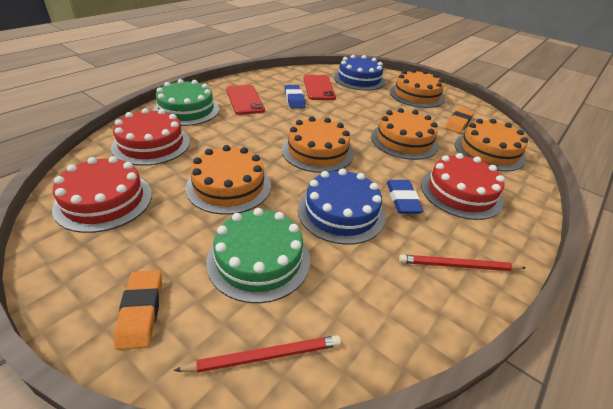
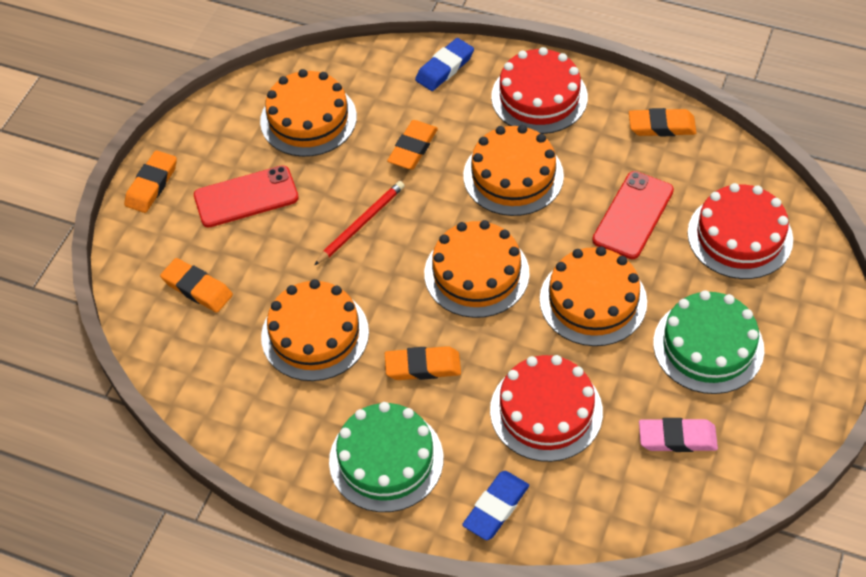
blue cake: [298,169,386,245] [334,55,385,91] = 2 -> none = 0
orange eraser: [114,270,162,350] [445,108,474,133] = 2 -> [124,150,177,213] [160,258,233,313] [385,346,461,380] [387,120,438,170] [629,108,697,136] = 5
pink eraser: none = 0 -> [639,418,718,452] = 1
red pencil: [174,335,341,373] [399,255,525,271] = 2 -> [314,181,405,265] = 1

